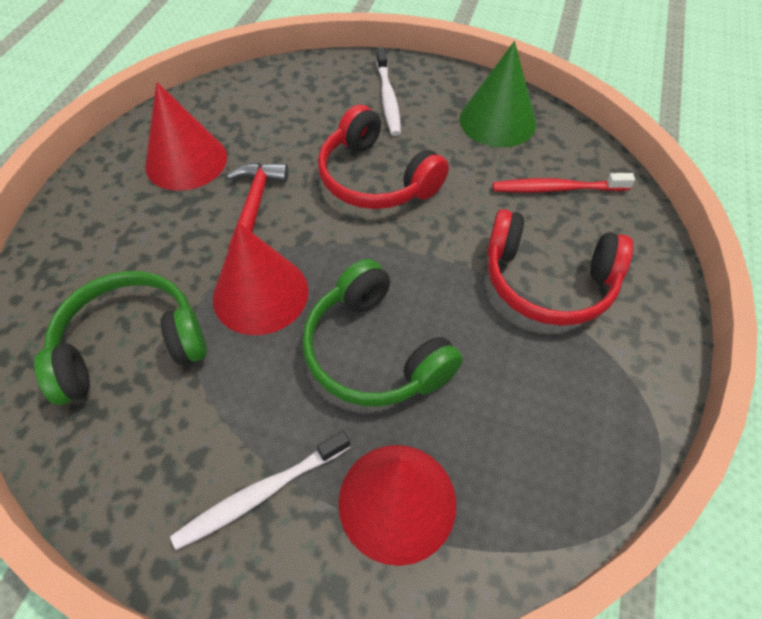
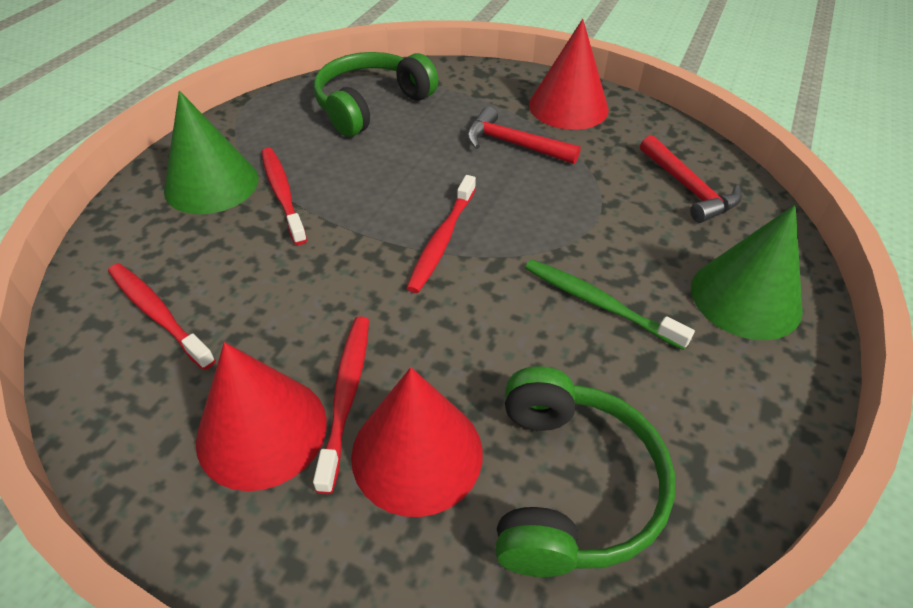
green cone: [460,41,536,147] = 1 -> [164,91,258,214] [691,205,803,340] = 2
green toothbrush: none = 0 -> [525,259,695,350] = 1
red hammer: [227,163,289,250] = 1 -> [467,106,581,164] [640,135,742,223] = 2
red headphones: [318,105,449,209] [487,209,633,326] = 2 -> none = 0
red toothbrush: [493,173,635,193] = 1 -> [108,263,216,370] [262,148,307,245] [313,316,369,494] [407,175,476,293] = 4
white toothbrush: [170,431,350,550] [376,48,401,136] = 2 -> none = 0

